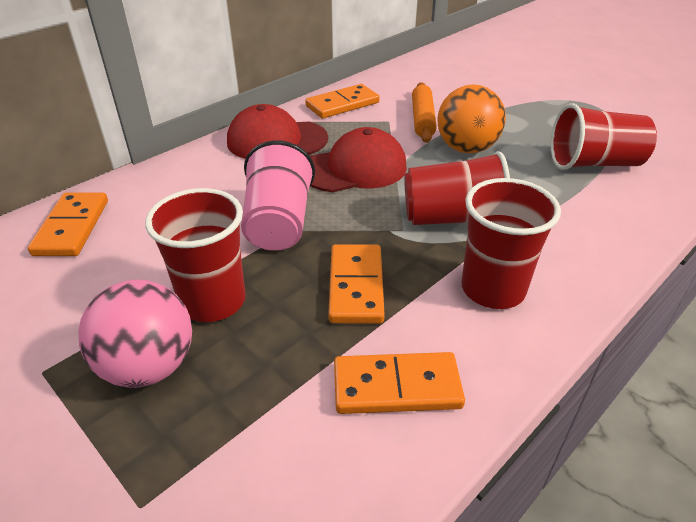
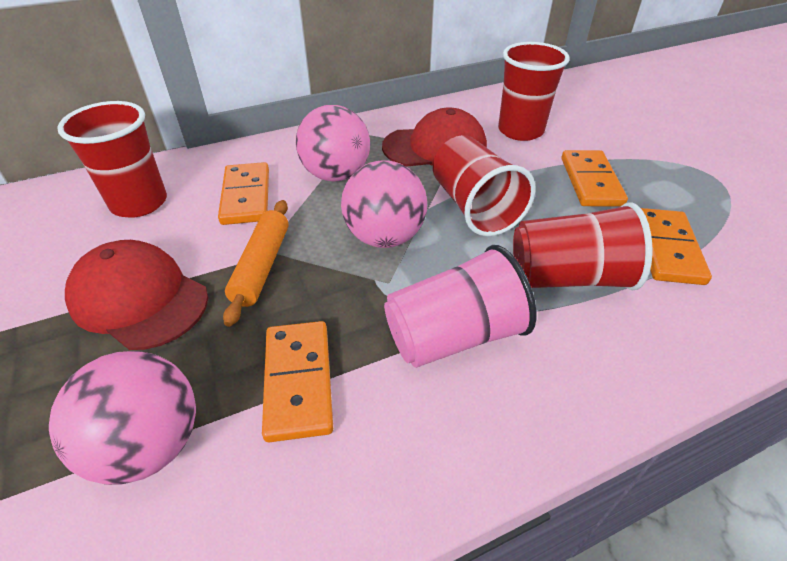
orange ball: [437,84,506,153] = 1 -> none = 0
pink ball: [78,280,192,388] = 1 -> [49,351,196,485] [296,105,370,182] [341,160,427,248] = 3

